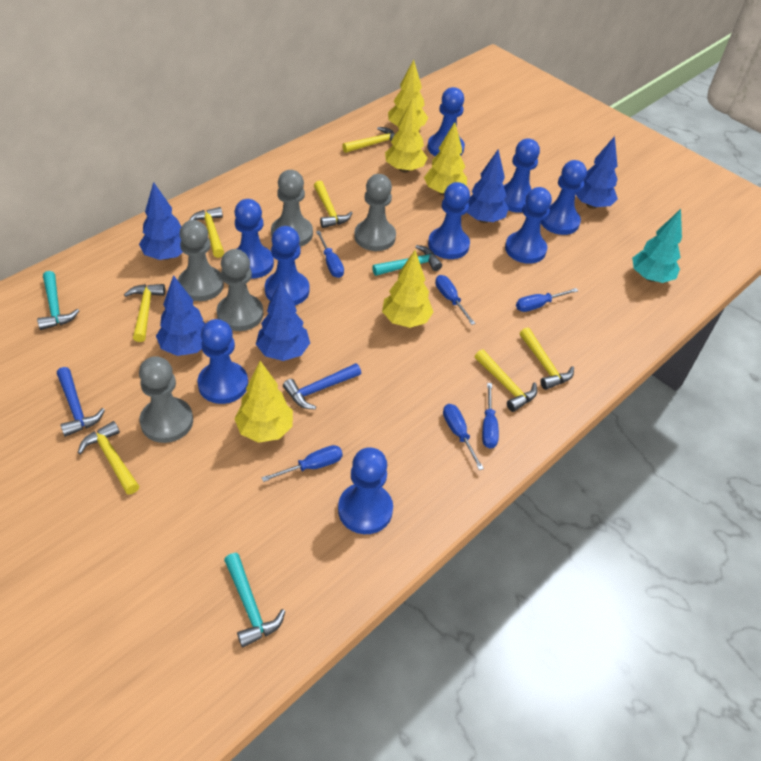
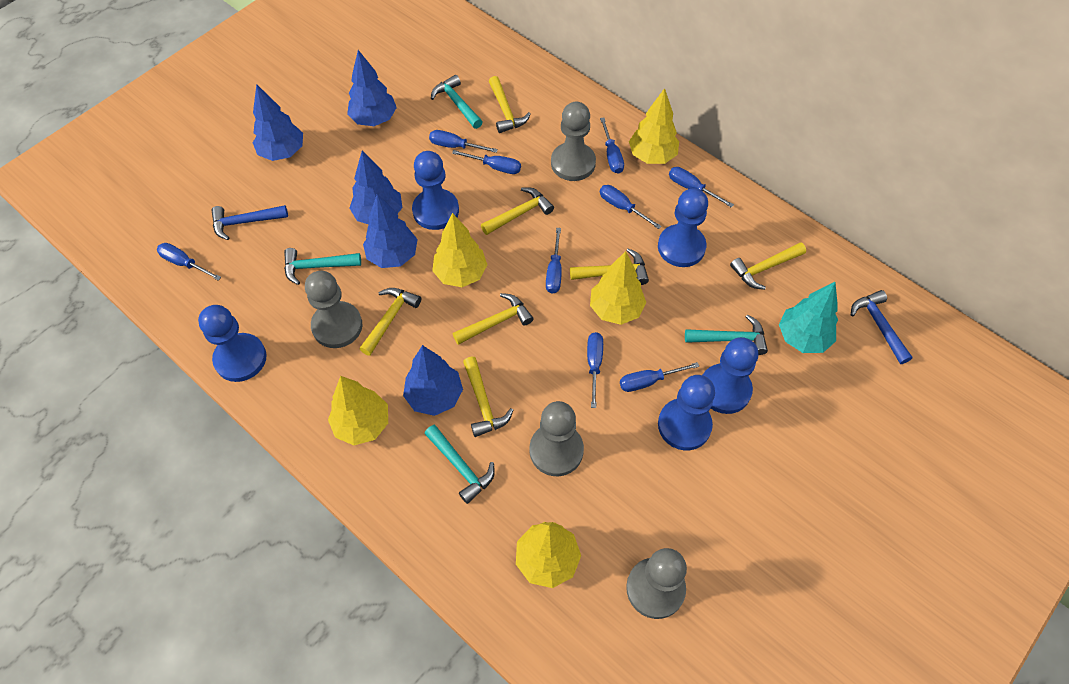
blue pawn: [197,319,248,404] [235,199,274,279] [265,226,309,305] [338,447,393,534] [428,87,465,156] [428,182,470,259] [503,139,540,213] [505,187,552,264] [541,160,587,235] = 9 -> [198,305,267,382] [412,151,459,230] [658,188,708,267] [658,375,715,450] [703,337,758,414] = 5
blue screwdriver: [261,445,343,482] [316,231,344,278] [435,275,476,325] [443,404,484,470] [482,383,499,449] [516,288,578,312] = 6 -> [157,243,221,281] [429,130,498,153] [452,150,521,174] [546,228,562,294] [587,332,603,408] [600,117,624,174] [600,185,661,229] [620,362,699,392] [669,167,734,208] = 9
grey pawn: [139,356,193,443] [178,220,224,301] [217,249,263,331] [271,170,313,247] [354,174,396,251] = 5 -> [305,271,362,348] [530,401,584,476] [551,102,596,181] [626,548,687,619] = 4
turquoise hammer: [37,271,80,330] [224,553,285,647] [372,245,442,276] = 3 -> [284,248,361,285] [425,425,495,504] [431,75,483,129] [685,314,768,355] = 4

